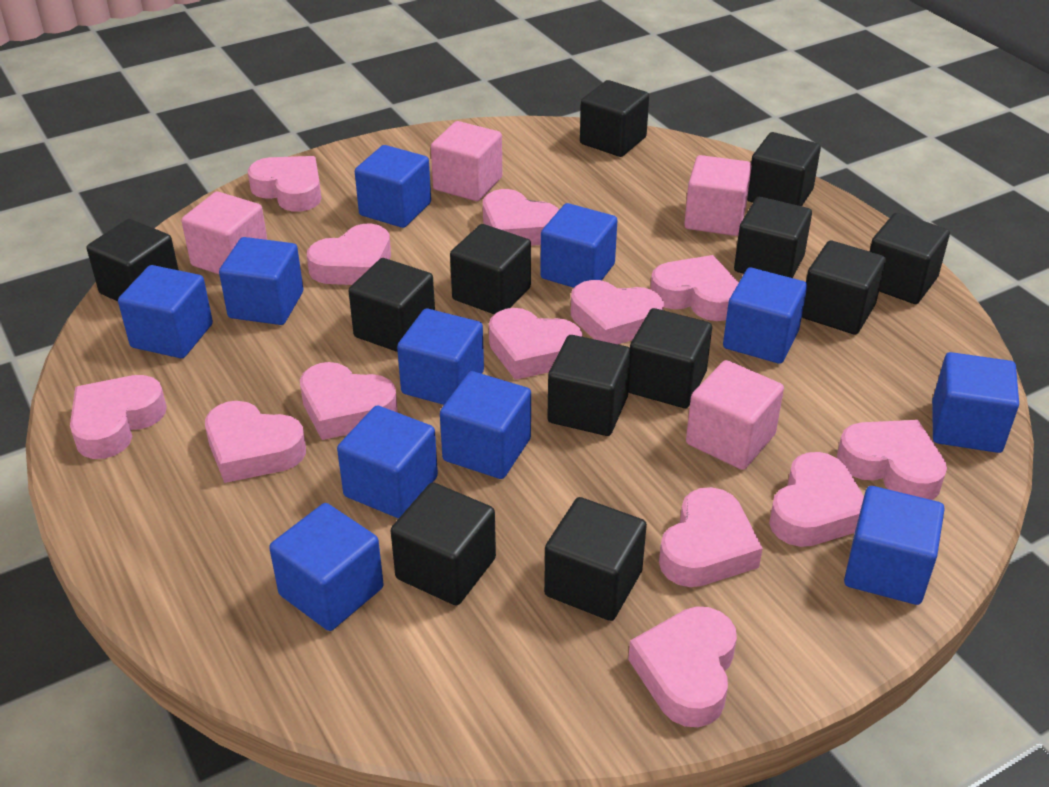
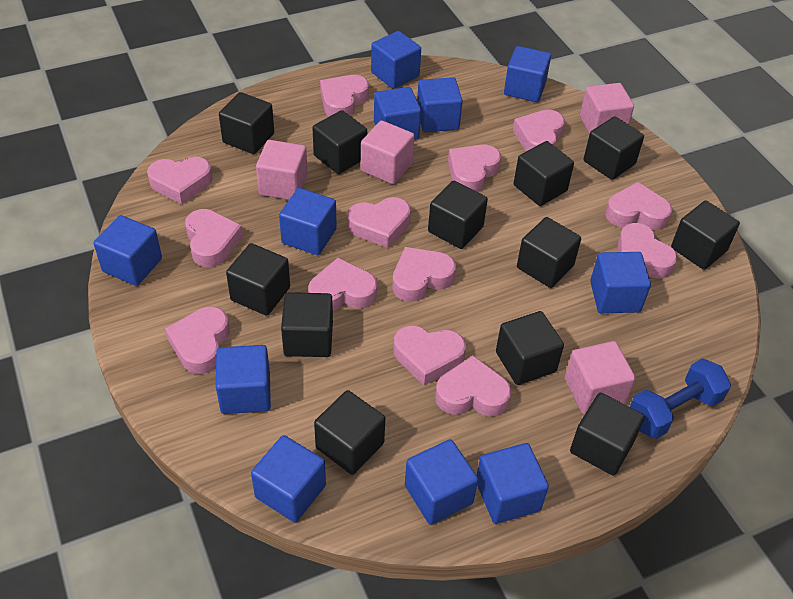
blue dumbbell: none = 0 -> [630,358,731,439] = 1

